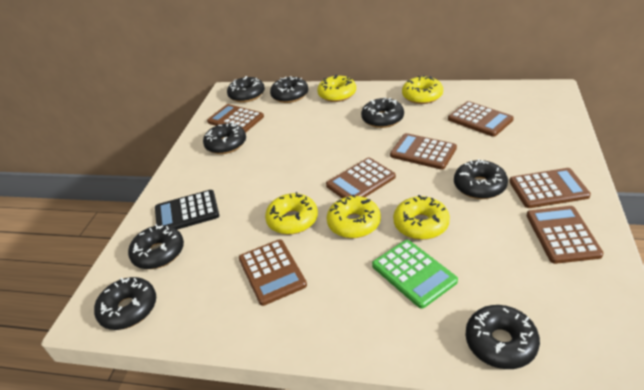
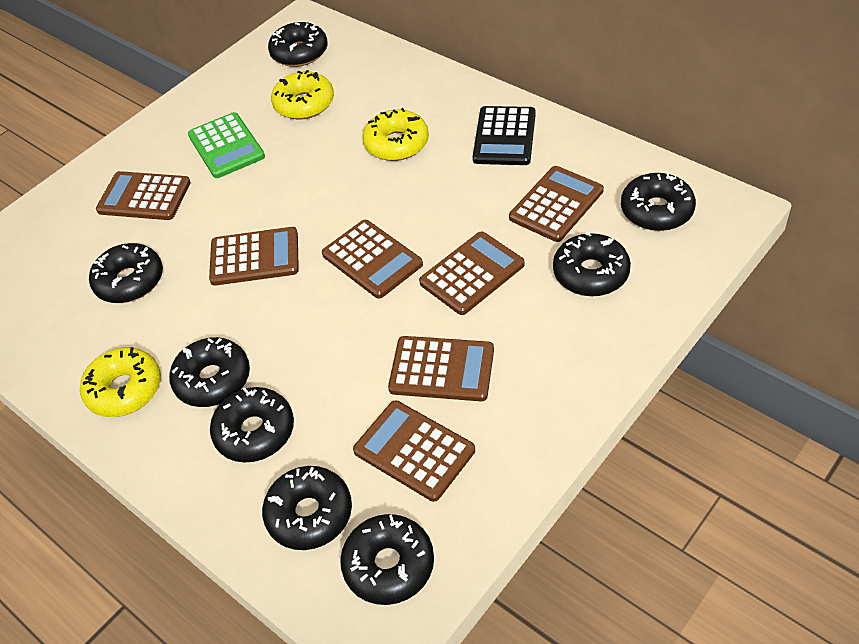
yellow donut: [265,192,318,234] [317,75,356,102] [327,195,381,238] [393,195,450,240] [402,75,443,104] = 5 -> [80,347,161,417] [271,70,334,119] [362,108,429,161] = 3

